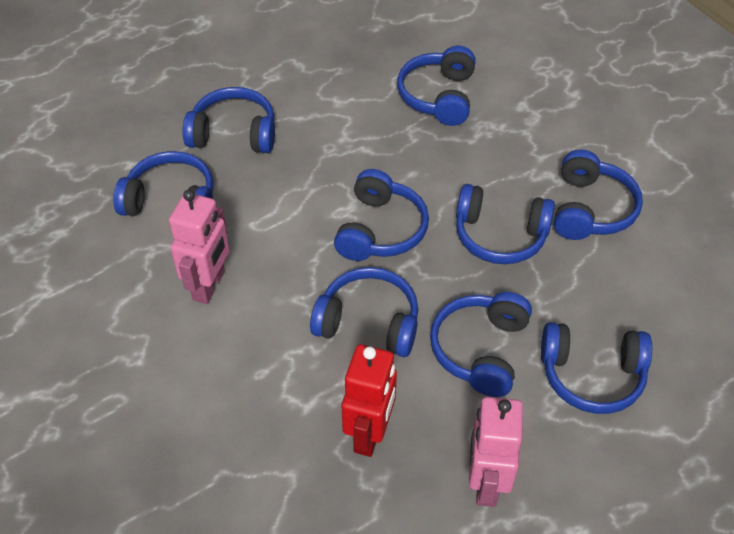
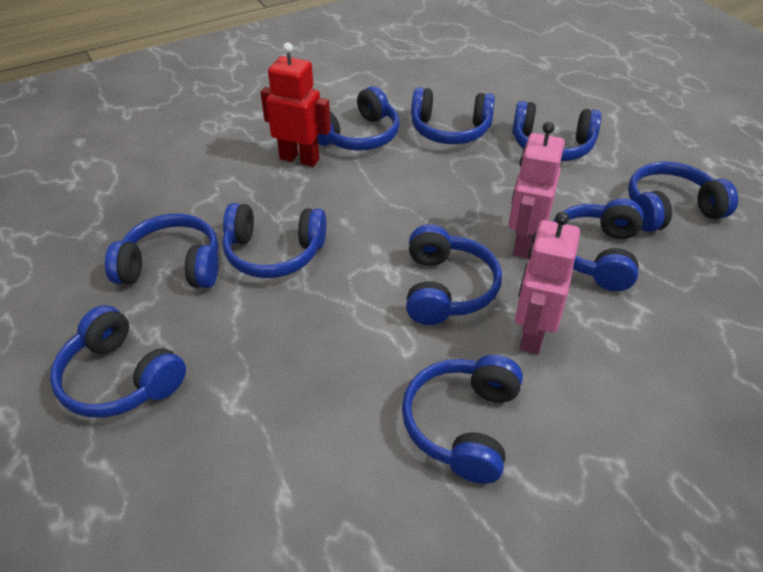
blue headphones: [113,151,213,217] [182,87,275,153] [310,267,418,357] [334,169,429,261] [397,46,476,126] [430,292,532,397] [456,184,555,264] [541,322,652,414] [554,150,643,240] = 9 -> [50,305,186,418] [105,213,218,288] [223,203,326,278] [318,86,400,151] [402,355,523,484] [406,224,502,325] [411,87,495,144] [512,101,601,161] [553,198,644,291] [628,161,738,232] = 10

